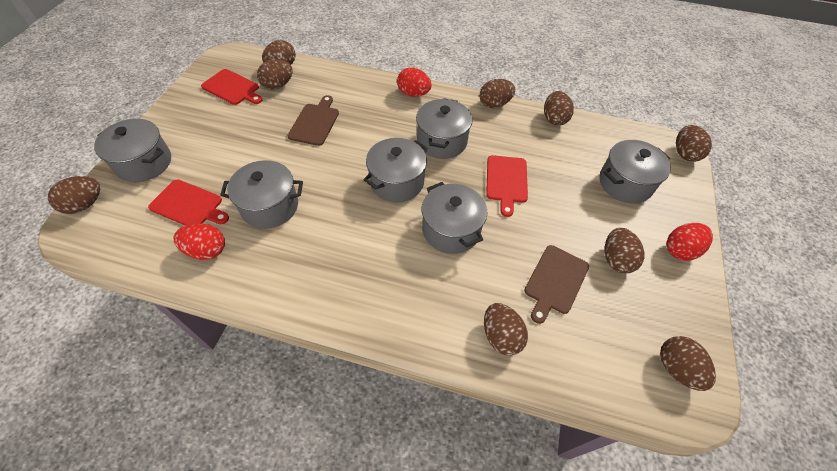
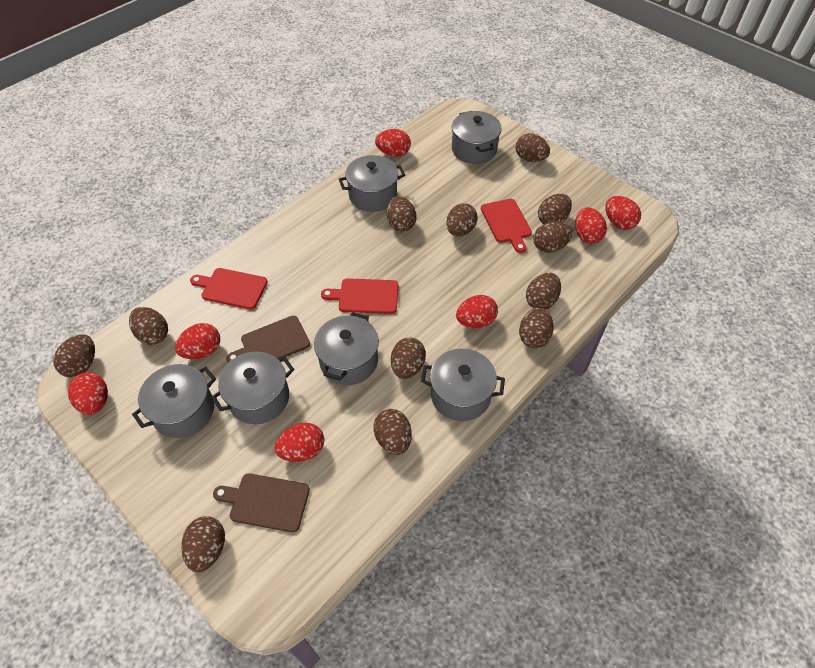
brown egg: [48,176,100,214] [257,59,293,90] [262,40,296,65] [479,79,515,108] [484,303,528,355] [544,91,574,126] [605,228,645,273] [660,336,716,391] [676,125,712,162] = 9 -> [53,335,95,378] [129,307,168,345] [181,516,225,573] [373,409,412,455] [387,196,417,232] [391,338,426,379] [446,203,478,237] [516,133,550,162] [519,307,553,349] [526,273,561,309] [533,221,573,253] [538,194,572,224] = 12
red egg: [173,223,225,260] [397,68,432,97] [666,223,713,261] = 3 -> [68,372,108,415] [175,323,220,359] [275,423,324,462] [375,129,411,157] [456,295,498,328] [575,207,607,244] [605,196,641,230] = 7

